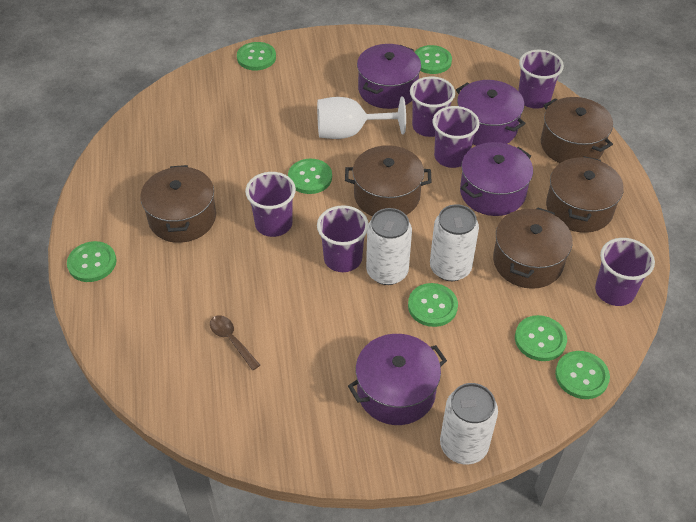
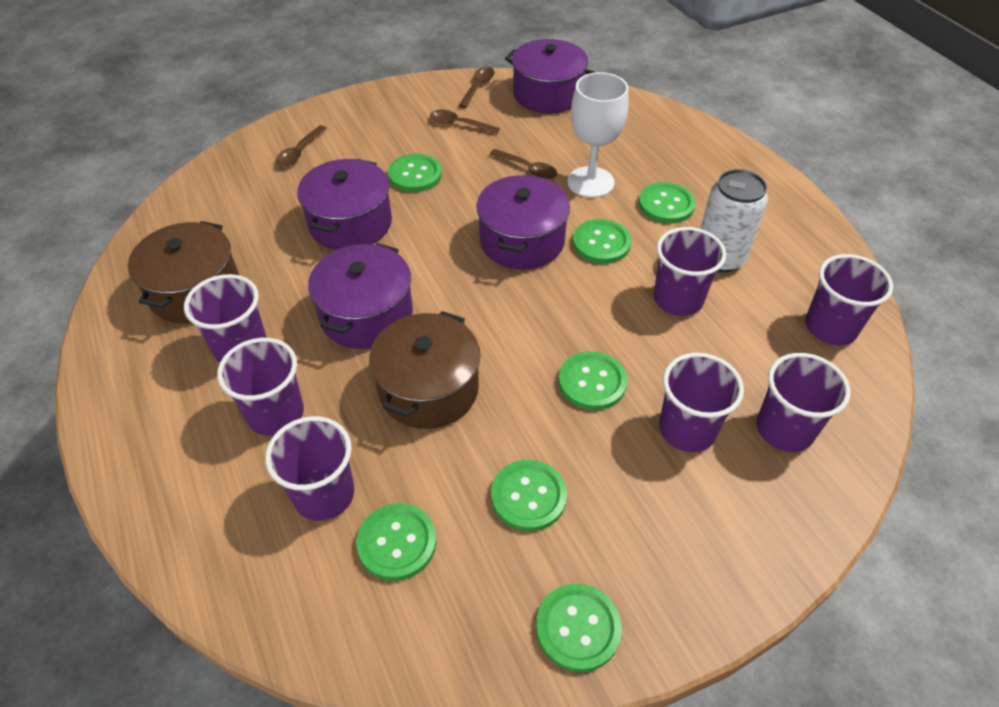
brown pot: [140,165,216,243] [345,145,431,216] [493,207,573,289] [541,97,613,163] [546,156,624,233] = 5 -> [128,221,239,324] [369,311,480,429] = 2
brown spoon: [210,315,260,370] = 1 -> [276,125,327,166] [430,110,500,134] [458,67,494,108] [490,149,557,179] = 4
purple cup: [245,172,296,237] [317,205,369,272] [410,77,455,137] [433,106,480,168] [518,50,564,108] [595,238,655,306] = 6 -> [184,274,267,363] [217,338,304,436] [265,416,354,521] [654,227,726,316] [659,353,744,452] [757,353,851,452] [805,254,893,345] = 7
white can: [366,208,412,285] [430,204,479,281] [440,383,498,464] = 3 -> [700,169,768,272] = 1

